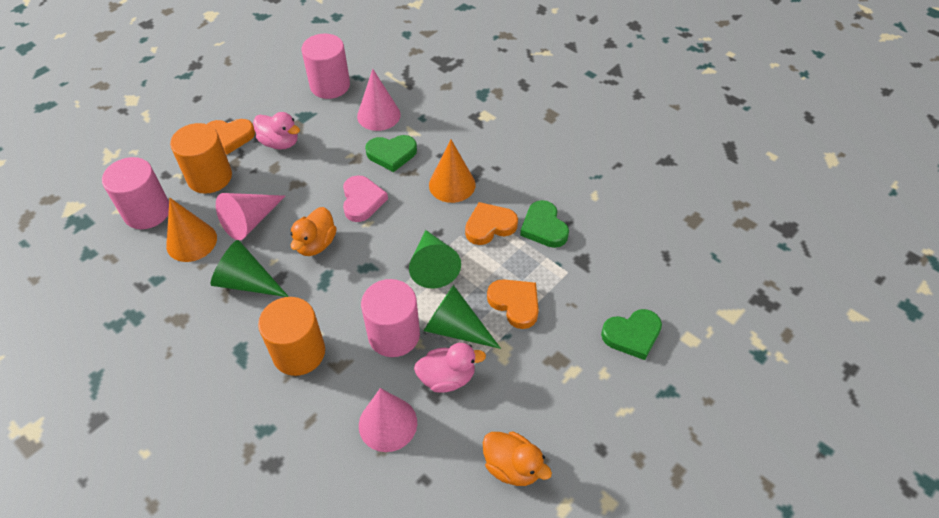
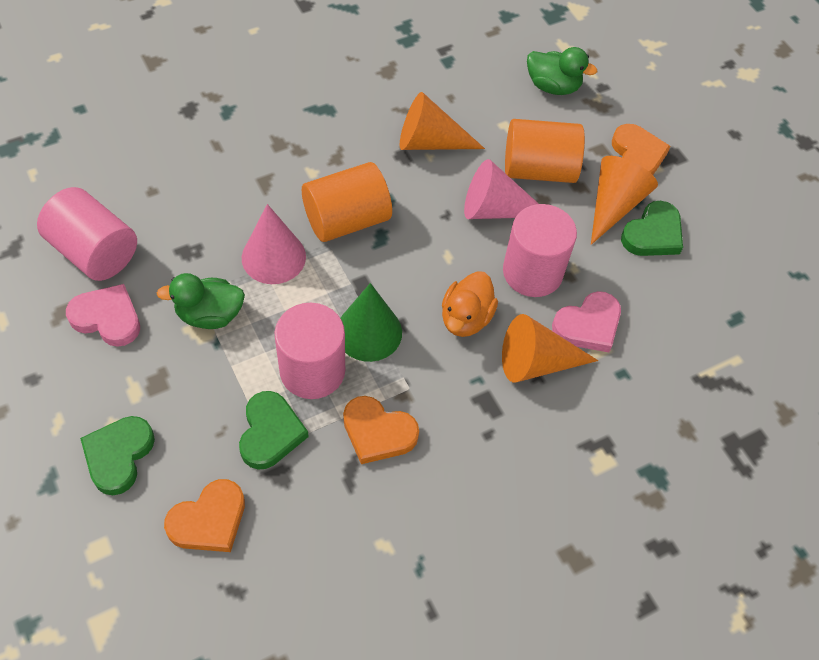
green cone: [211,240,289,297] [409,230,461,288] [424,285,501,349] = 3 -> [341,283,402,362] = 1
green duck: none = 0 -> [156,273,245,329] [527,47,597,95] = 2
orange cone: [166,198,217,262] [429,140,476,203] = 2 -> [400,92,485,150] [502,314,598,382] [591,156,658,245] = 3
orange duck: [290,207,337,256] [483,432,552,486] = 2 -> [442,271,498,337] = 1
pink cone: [216,193,285,240] [357,69,401,131] [359,388,417,452] = 3 -> [242,204,306,284] [464,159,539,219] = 2
pink duck: [253,112,300,150] [414,343,486,393] = 2 -> none = 0
pink heart: [343,175,388,222] = 1 -> [66,284,140,347] [552,291,621,352] = 2

